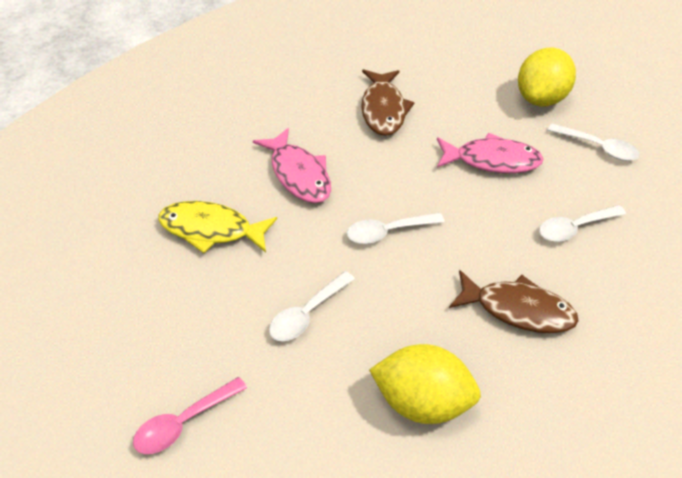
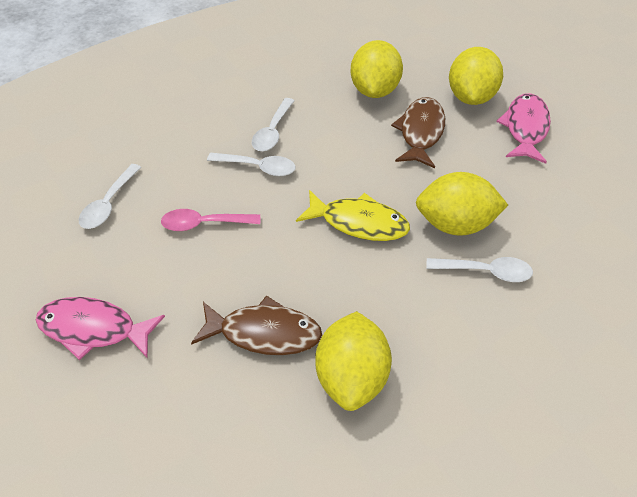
yellow lemon: [369,344,481,424] [518,47,576,106] = 2 -> [315,311,392,411] [350,40,403,98] [416,172,508,236] [449,47,503,105] = 4

